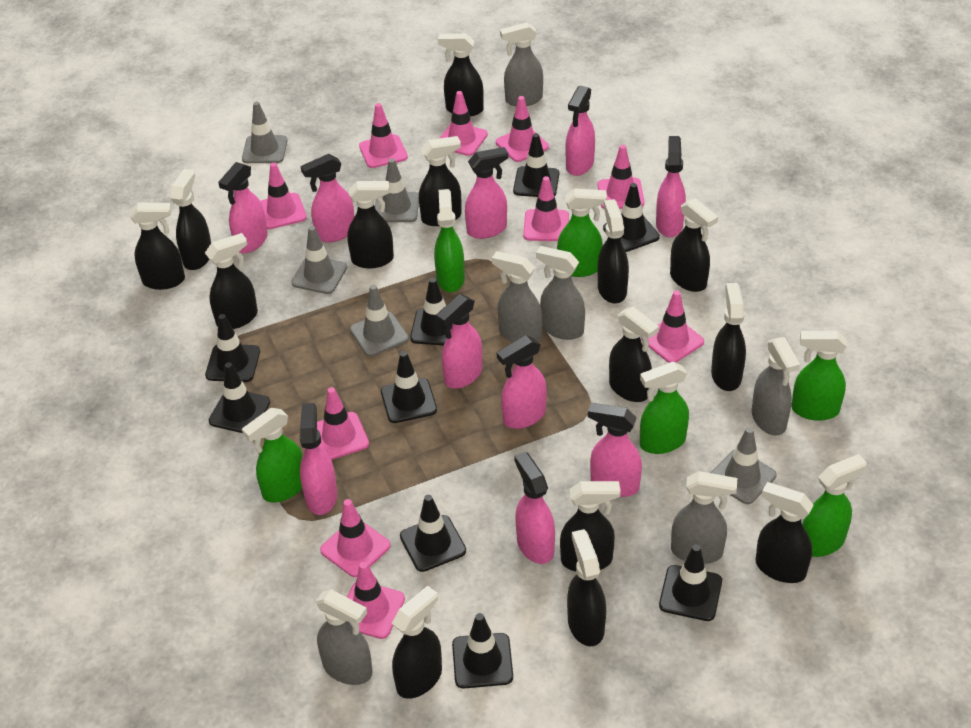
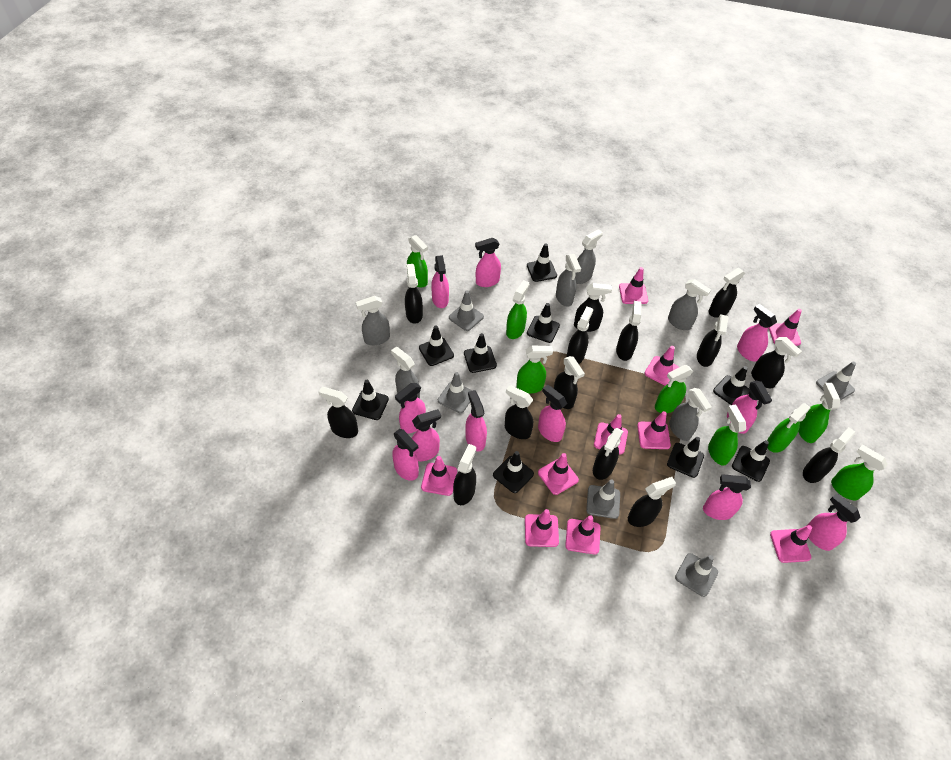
green spray bottle: [242,408,303,503] [434,189,465,292] [557,188,607,277] [640,361,689,454] [791,331,847,421] [802,454,867,557] = 6 -> [407,235,428,287] [506,280,530,339] [516,345,553,394] [655,365,693,413] [708,405,746,466] [767,403,811,453] [798,383,840,443] [831,445,887,500] = 8
pink spray bottle: [218,162,268,253] [299,403,337,515] [301,154,355,242] [436,294,482,388] [465,147,508,239] [497,335,547,429] [514,452,555,564] [565,85,595,176] [588,403,642,497] [656,136,686,237] = 10 -> [392,429,419,481] [395,383,426,434] [412,409,441,461] [431,255,449,308] [465,390,487,451] [475,238,501,287] [538,385,567,442] [703,474,751,520] [727,381,772,434] [737,304,777,362] [807,493,861,551] = 11

